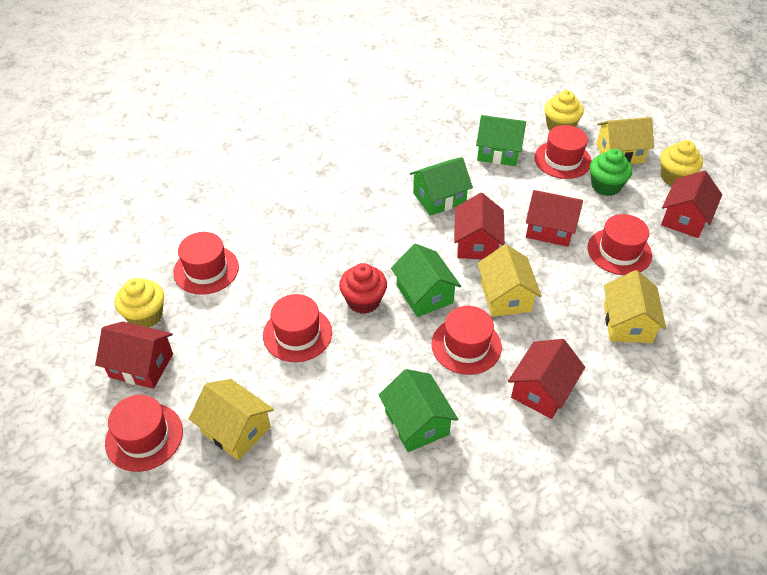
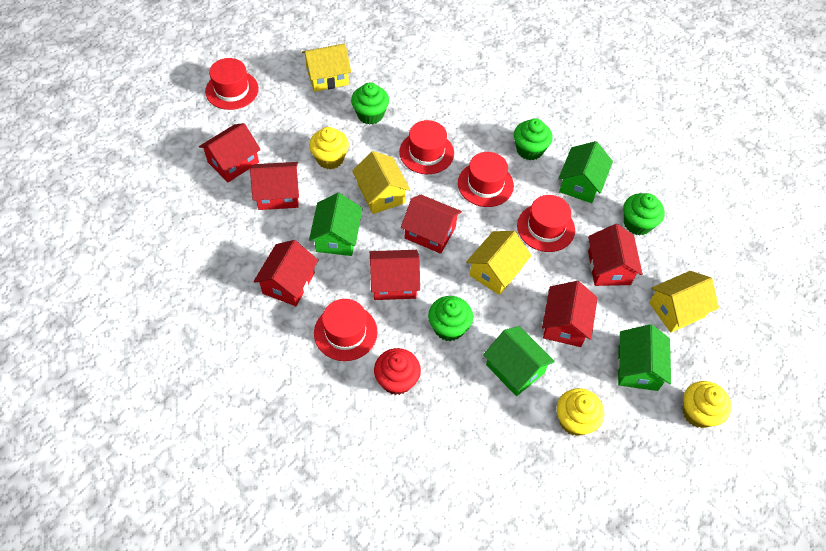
green cupcake: [590,149,632,196] = 1 -> [351,82,389,125] [428,296,473,341] [514,118,553,160] [623,193,665,235] = 4
red hat: [105,395,183,472] [173,232,239,295] [263,294,332,362] [431,306,502,375] [534,125,592,179] [588,214,652,275] = 6 -> [205,58,259,110] [314,299,377,361] [399,120,454,174] [458,152,514,207] [517,195,575,252] = 5
red house: [95,321,173,389] [454,193,505,260] [508,339,585,419] [526,190,583,247] [661,170,722,238] = 5 -> [199,123,261,182] [250,162,299,210] [253,240,318,306] [370,250,420,300] [401,195,462,254] [542,281,598,347] [588,224,643,286] = 7

